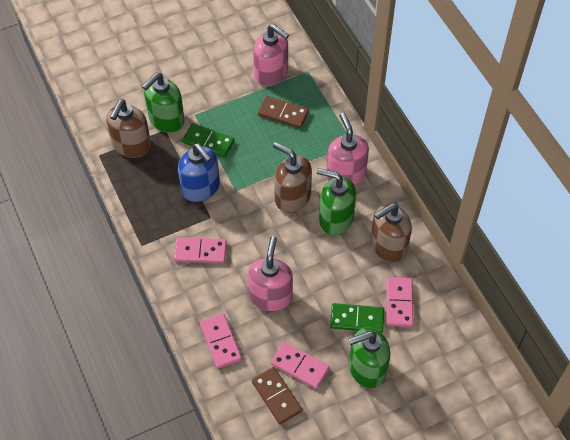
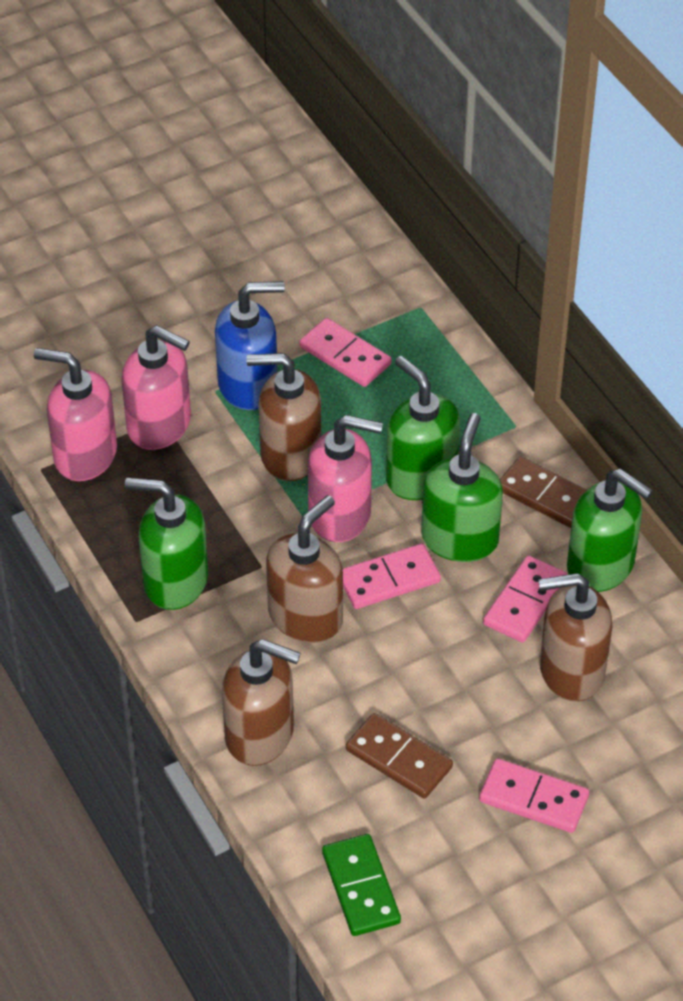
brown soap dispenser: [107,99,151,158] [273,142,312,213] [370,203,412,262] = 3 -> [222,639,301,766] [246,353,321,481] [266,495,343,643] [538,573,612,702] = 4
green domino: [182,123,235,158] [330,303,384,333] = 2 -> [322,834,401,936] = 1
green soap dispenser: [142,73,185,133] [317,168,356,235] [348,327,390,388] = 3 -> [125,478,208,610] [386,356,460,500] [421,413,503,562] [567,469,653,592] = 4

